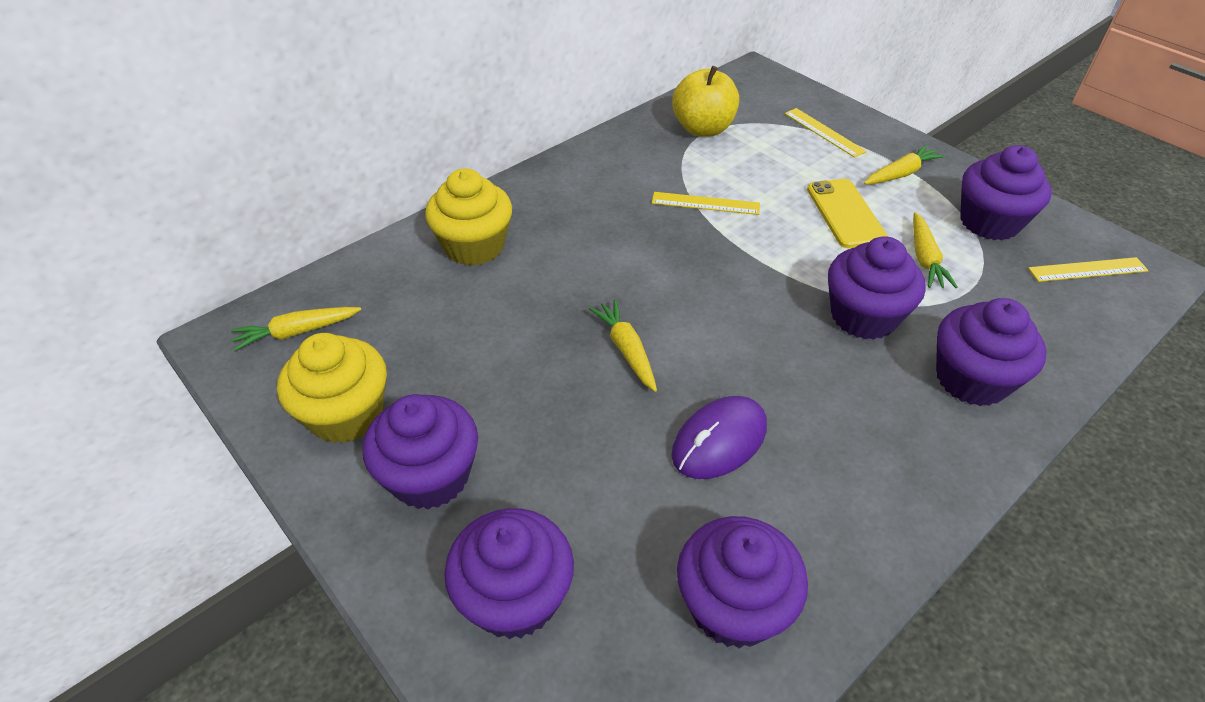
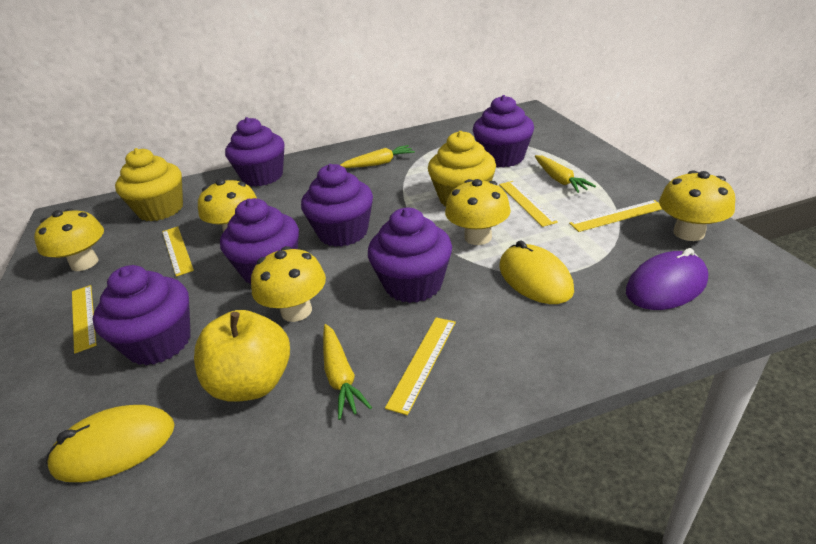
yellow carrot: [231,307,361,352] [589,299,657,392] [864,145,945,184] [913,212,958,288] = 4 -> [323,324,372,420] [341,145,415,168] [535,155,596,193] = 3
yellow mouse: none = 0 -> [46,405,175,482] [499,240,574,304] = 2
yellow mushroom: none = 0 -> [34,208,104,271] [198,178,257,232] [251,246,326,322] [445,179,511,245] [659,171,735,241] = 5
yellow phone: [807,179,888,248] = 1 -> none = 0
yellow ruler: [652,192,760,215] [785,108,867,158] [1028,257,1149,282] = 3 -> [72,285,97,353] [162,226,194,277] [385,317,456,415] [499,181,558,227] [569,200,662,232] = 5

